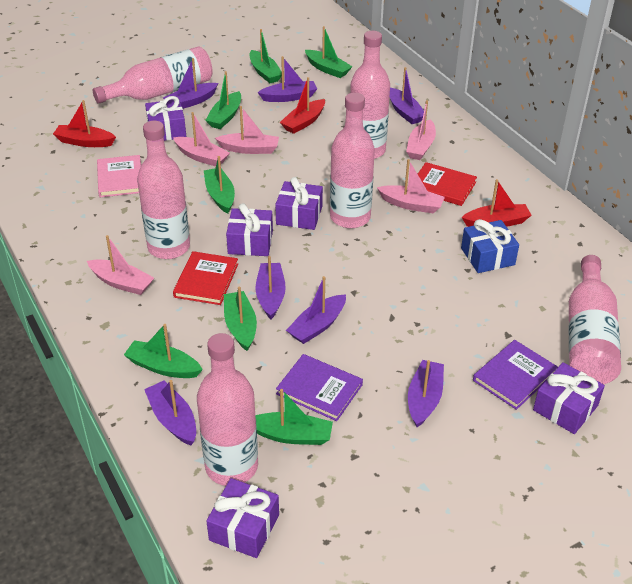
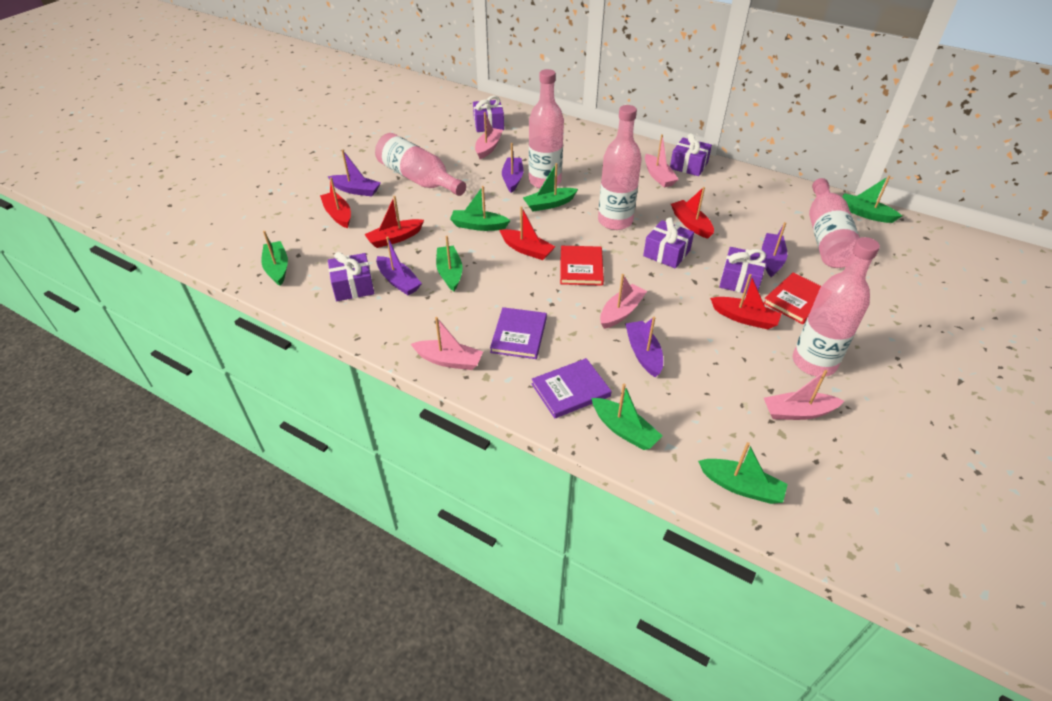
blue gift: [461,219,519,273] = 1 -> none = 0
pink book: [97,155,141,197] = 1 -> none = 0
pink bottle: [93,47,213,104] [137,121,190,259] [197,333,258,486] [330,93,375,228] [350,31,390,159] [569,255,621,384] = 6 -> [375,133,466,196] [529,69,564,188] [598,105,642,230] [793,237,880,376] [809,178,860,268] = 5
purple boat: [144,380,196,445] [163,58,218,109] [255,256,286,319] [257,56,317,102] [286,276,346,344] [390,67,424,124] [408,360,444,427] = 7 -> [328,150,381,196] [376,237,422,295] [502,143,523,193] [625,317,663,377] [762,222,787,277] = 5
red boat: [53,100,116,147] [280,77,325,134] [462,179,532,227] = 3 -> [320,177,351,228] [364,196,424,248] [499,206,555,260] [671,187,714,239] [710,274,781,330] = 5

